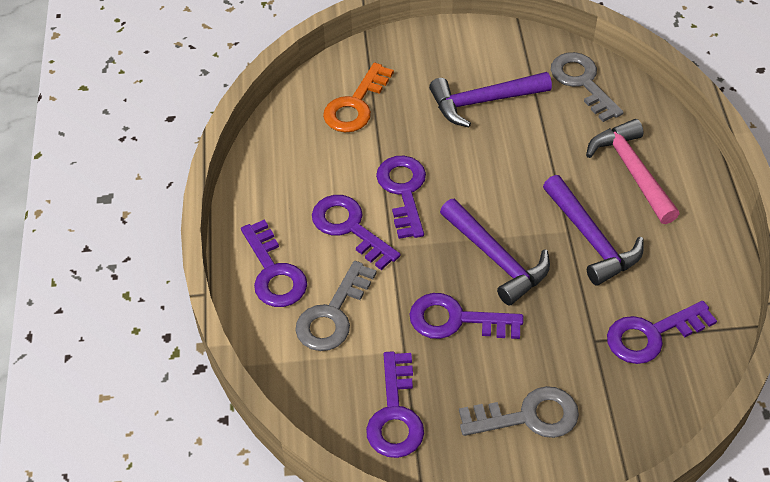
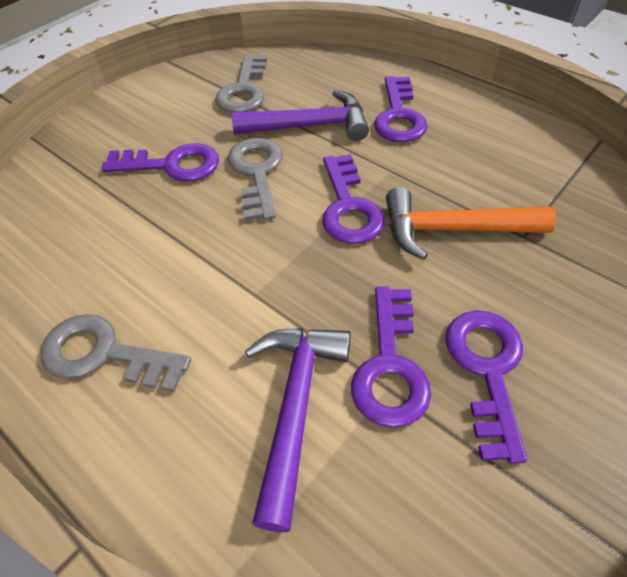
orange hammer: none = 0 -> [386,187,556,260] = 1
orange key: [323,63,394,132] = 1 -> none = 0
pink hammer: [586,119,679,224] = 1 -> none = 0
purple hammer: [429,72,552,127] [440,199,550,305] [543,175,644,285] = 3 -> [232,90,369,141] [245,328,351,532] = 2
purple key: [241,219,307,307] [312,195,401,270] [366,351,424,458] [376,156,426,239] [409,293,523,339] [607,301,717,364] = 6 -> [102,143,219,182] [322,154,385,244] [351,286,431,428] [374,76,428,142] [445,310,527,464] = 5

